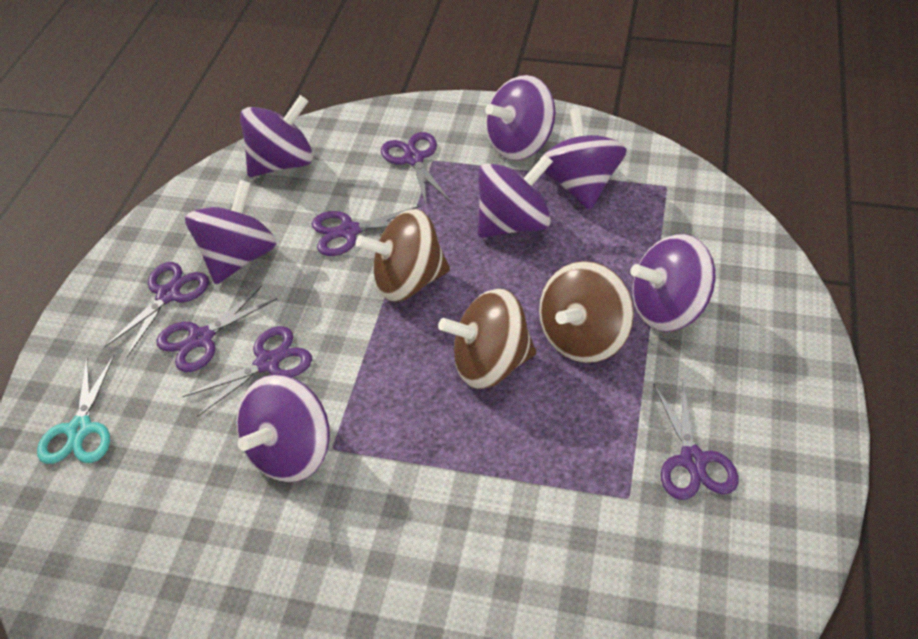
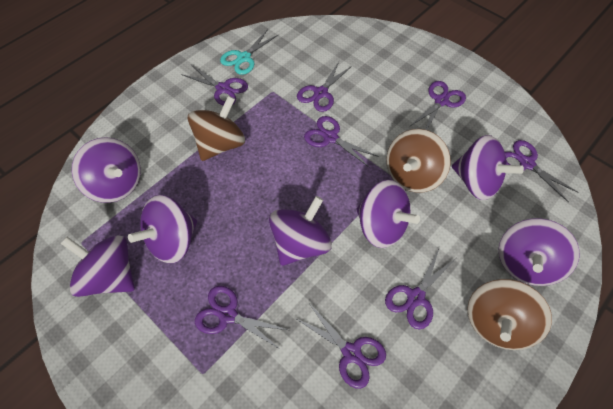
purple scissors: [104,262,209,357] [156,285,277,372] [183,326,312,417] [312,205,421,256] [381,132,450,207] [654,382,739,500] = 6 -> [181,65,248,106] [195,286,288,350] [295,303,386,389] [297,62,352,112] [304,116,379,167] [385,249,455,330] [410,81,466,130] [505,140,579,202] = 8

